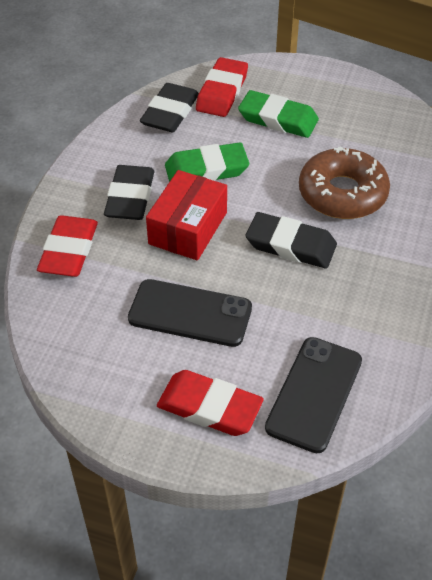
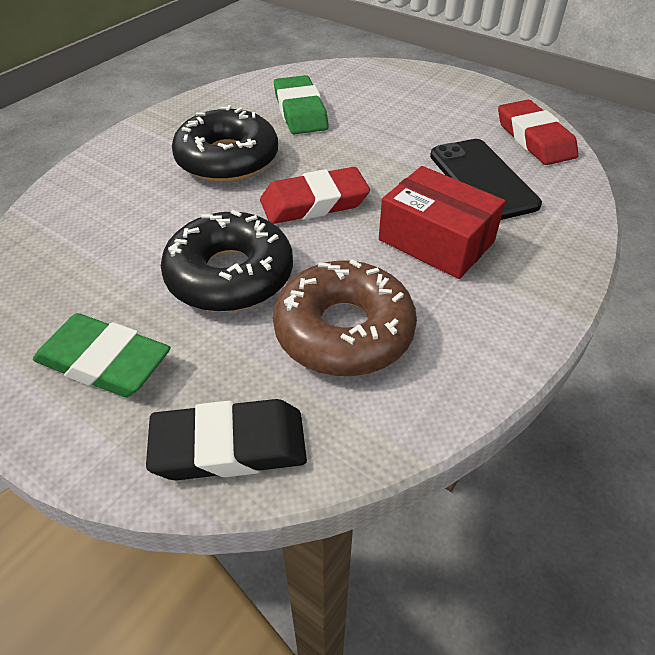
black donut: none = 0 -> [161,210,293,312] [172,105,278,182] = 2
black eraser: [104,165,155,220] [140,83,199,132] [246,212,337,268] = 3 -> [146,399,307,481] = 1
black phone: [128,279,252,347] [265,337,362,453] = 2 -> [430,139,542,220] = 1
red eraser: [37,215,98,277] [157,370,264,436] [196,57,248,117] = 3 -> [260,167,370,224] [498,100,578,165] = 2

